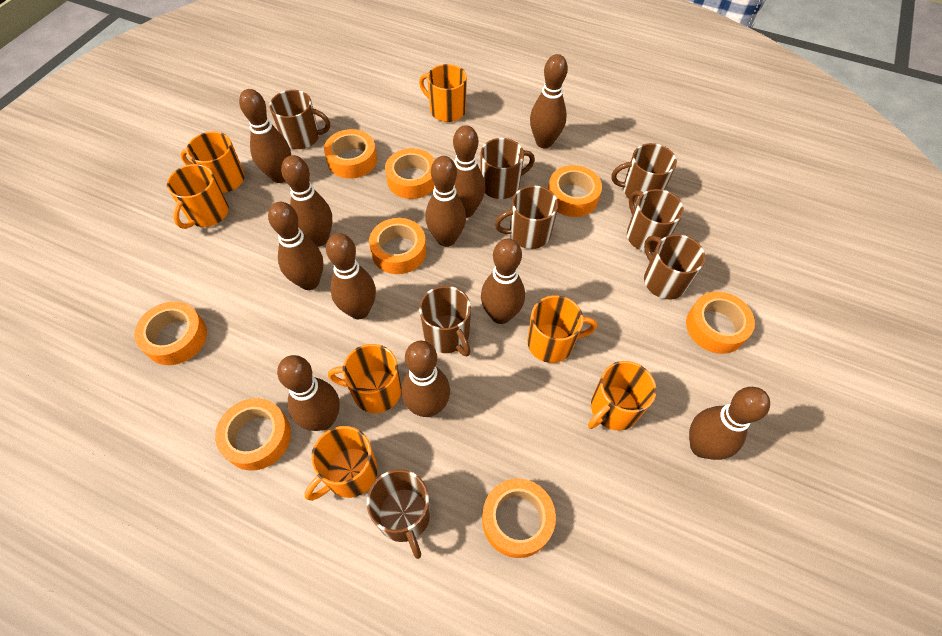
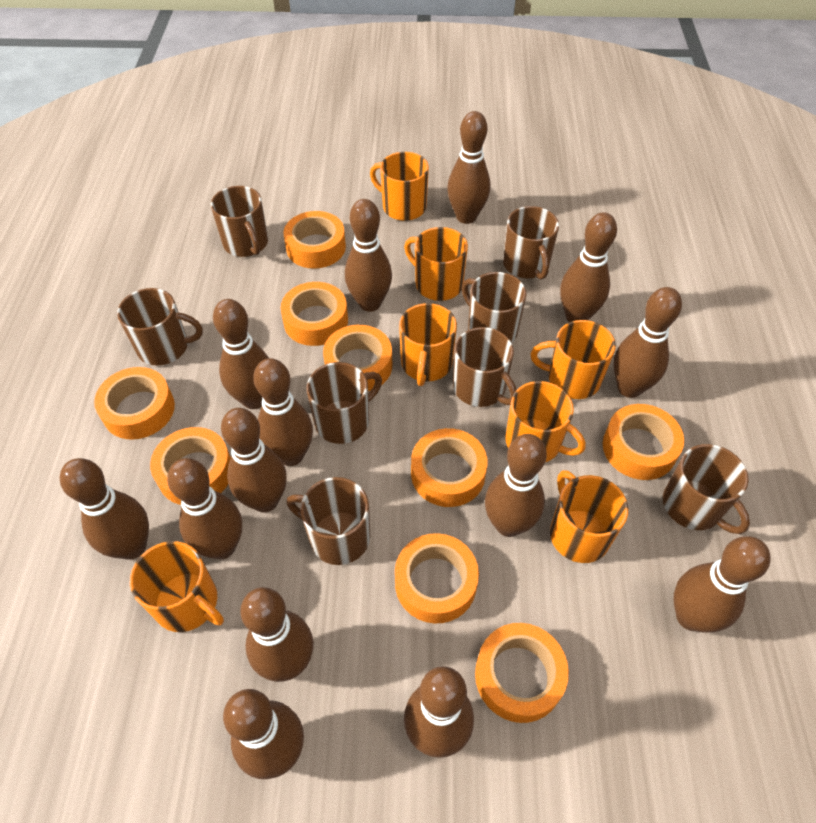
brown bowling pin: [239,89,291,183] [268,202,323,290] [277,355,340,431] [281,155,332,247] [326,233,376,319] [401,341,450,417] [425,156,466,247] [453,125,485,218] [481,238,525,324] [530,54,568,148] [689,387,770,460] = 11 -> [60,458,149,560] [167,458,242,559] [213,299,269,409] [221,408,287,513] [223,689,304,779] [240,587,313,682] [253,358,313,466] [345,199,392,312] [404,666,474,758] [447,111,490,224] [485,434,547,537] [560,212,617,322] [613,287,682,398] [674,536,771,633] = 14
orange tape: [134,301,207,365] [215,398,291,471] [324,129,377,179] [369,218,426,274] [385,148,435,199] [482,479,556,558] [548,165,602,217] [686,291,755,354] = 8 -> [94,367,175,440] [150,427,231,505] [281,282,348,346] [284,211,346,269] [323,325,392,391] [395,533,479,623] [411,428,488,507] [475,623,569,723] [603,404,684,480] = 9

